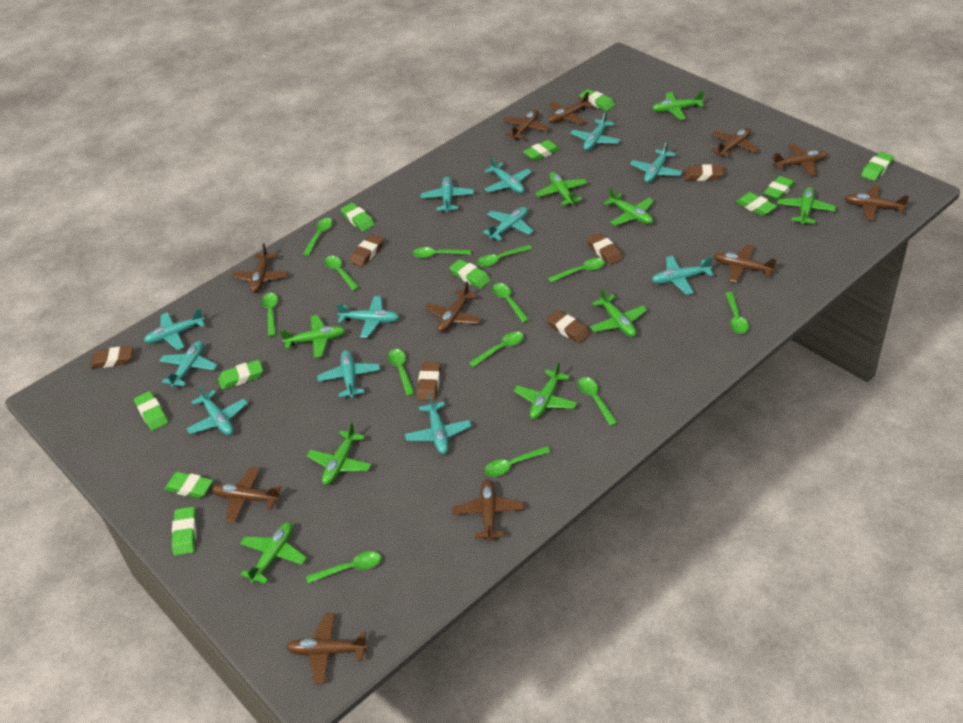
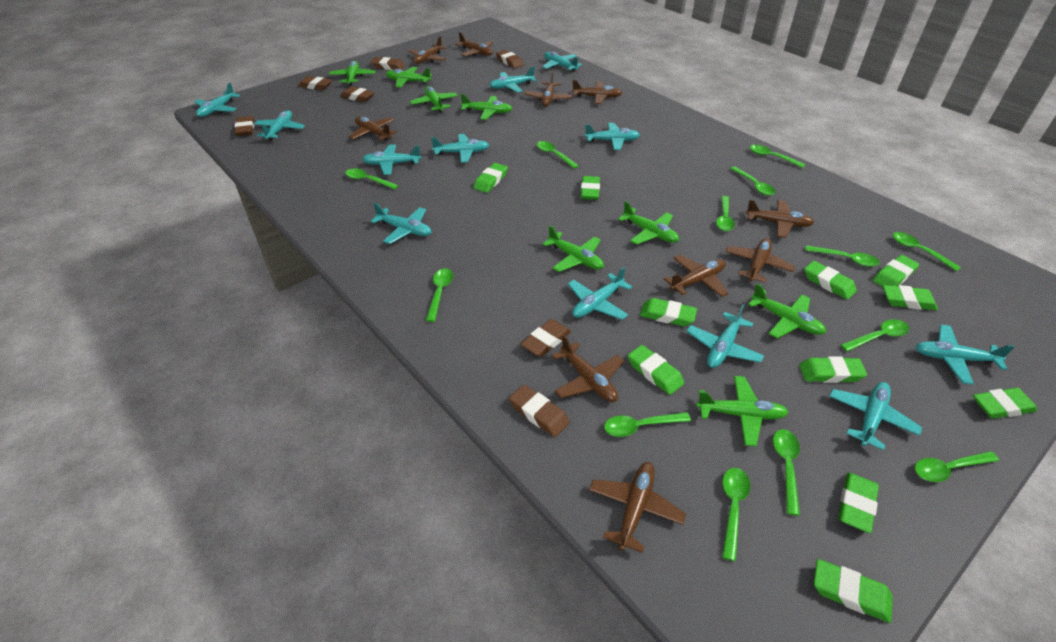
brown eraser: [90,346,133,369] [350,234,384,267] [417,362,441,401] [546,310,590,343] [587,233,623,265] [684,164,724,181] = 6 -> [234,116,254,136] [298,76,332,90] [341,86,375,102] [371,57,405,70] [496,50,524,68] [509,385,570,437] [520,319,571,357] = 7
brown plane: [212,467,281,523] [231,243,288,293] [286,613,368,684] [425,282,482,332] [453,480,524,541] [503,110,550,140] [548,92,593,124] [711,128,759,157] [714,244,777,283] [772,144,828,176] [845,185,909,221] = 11 -> [349,117,397,141] [409,36,447,64] [455,32,493,56] [524,72,572,106] [552,335,624,402] [572,80,622,104] [589,462,686,553] [664,255,728,297] [725,238,795,283] [745,200,814,238] = 10
green plane: [240,522,307,584] [280,315,346,358] [307,422,372,485] [514,361,577,419] [535,172,588,205] [590,288,647,337] [604,187,654,226] [652,91,704,120] [777,187,836,225] = 9 -> [329,61,375,86] [386,67,432,87] [410,86,458,112] [461,94,512,120] [542,225,604,272] [618,201,679,245] [696,376,789,446] [748,284,826,338] = 8

